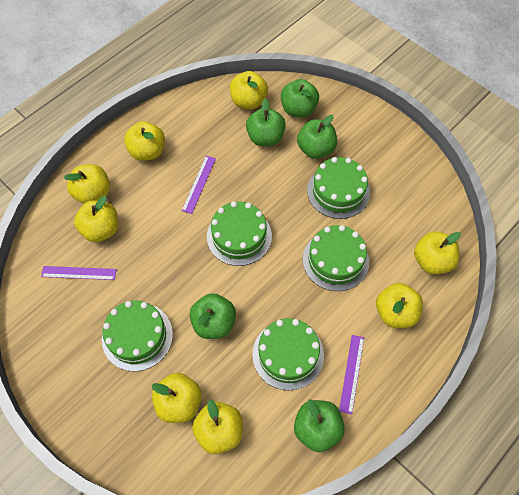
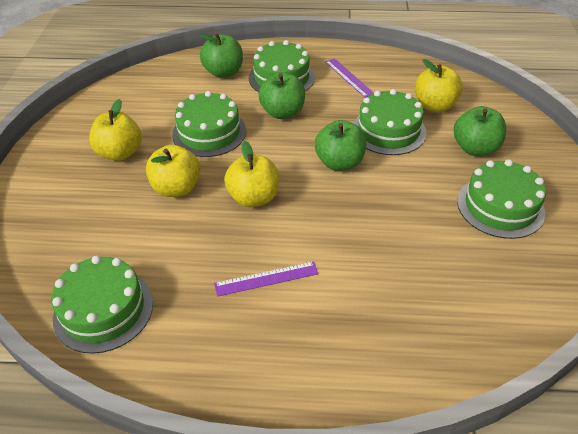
green apple: [189,293,236,339] [246,98,286,146] [281,79,319,117] [294,399,345,452] [297,115,337,159] = 5 -> [199,33,243,78] [258,72,305,119] [315,120,366,171] [454,106,506,156] = 4
purple ruler: [41,266,117,280] [182,156,216,214] [339,335,364,414] = 3 -> [214,261,319,297] [325,58,374,98] = 2
yellow apple: [64,164,110,204] [74,196,118,242] [124,121,165,161] [151,373,202,423] [192,400,242,454] [230,71,268,109] [376,283,423,328] [414,231,461,274] = 8 -> [89,99,142,161] [146,145,201,197] [224,141,279,207] [415,59,463,112] = 4

